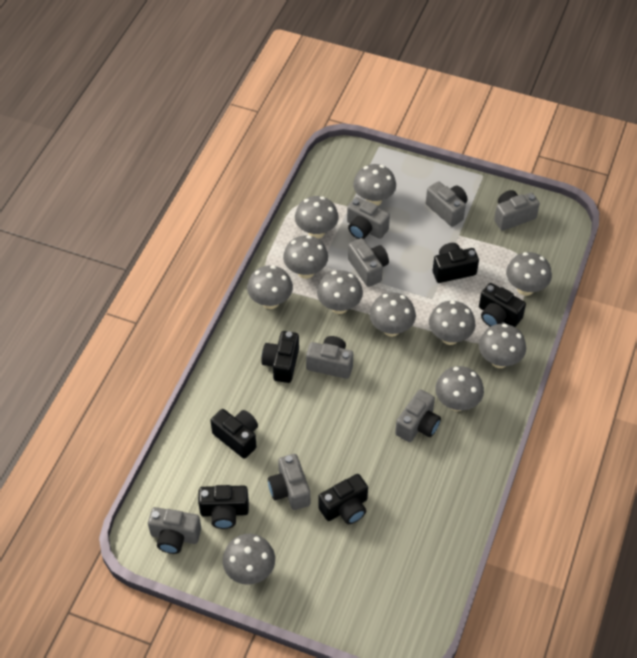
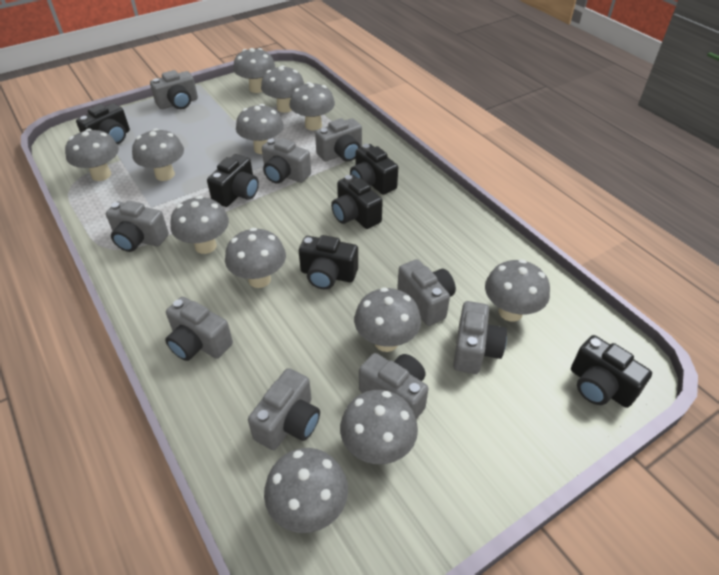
grey camera: [148,507,201,554] [268,454,310,510] [306,336,353,379] [347,197,390,239] [348,238,389,287] [395,389,441,442] [426,181,468,227] [494,190,540,231] = 8 -> [106,201,169,252] [150,70,198,109] [165,297,233,361] [248,368,320,450] [262,138,311,184] [315,118,362,162] [359,353,428,419] [397,259,456,326] [453,301,507,374] = 9
grey mushroom: [223,534,275,585] [247,265,293,309] [283,235,328,279] [295,196,339,239] [317,270,363,314] [353,164,396,206] [369,292,416,337] [429,300,475,345] [435,366,484,411] [479,324,526,368] [506,252,552,296] = 11 -> [65,129,119,181] [132,128,184,181] [170,196,229,254] [225,228,286,288] [233,48,275,93] [236,104,284,154] [261,65,304,113] [264,448,348,533] [289,82,335,130] [340,390,418,464] [354,287,421,352] [485,259,550,322] = 12

